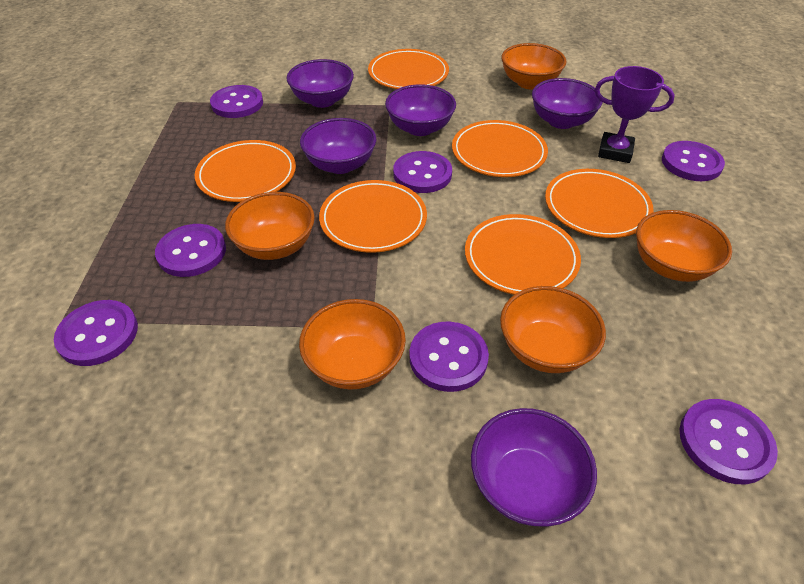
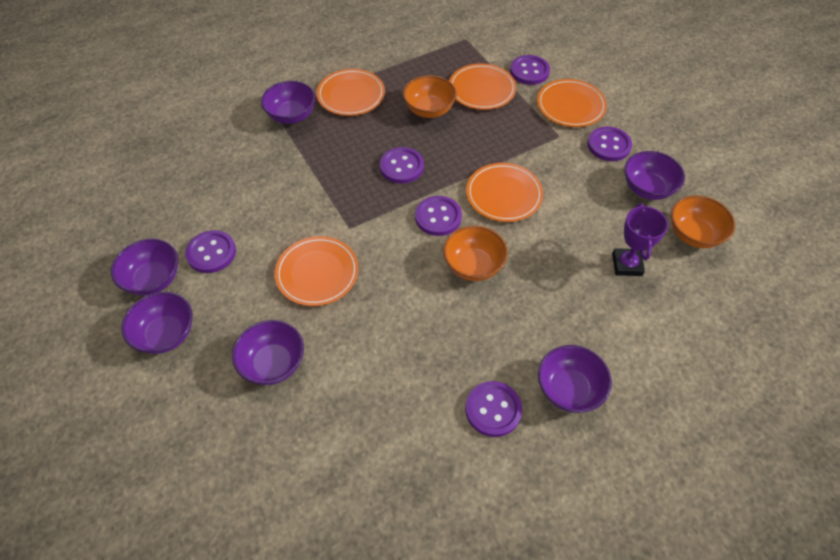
orange bowl: [225,192,315,260] [299,299,406,389] [500,286,606,373] [501,43,567,89] [636,210,732,282] = 5 -> [403,75,457,118] [443,226,508,281] [671,195,735,248] = 3
orange plate: [195,140,296,202] [319,180,427,253] [368,49,449,89] [452,120,548,177] [465,214,581,295] [545,169,654,238] = 6 -> [275,236,359,306] [317,69,385,116] [449,63,516,110] [466,163,543,222] [537,79,607,127] = 5
purple bowl: [287,59,354,108] [300,118,376,174] [385,84,456,136] [471,408,597,527] [532,78,603,129] = 5 -> [111,239,178,295] [121,292,193,354] [232,320,304,385] [261,81,316,124] [538,345,612,413] [624,151,685,200] = 6
purple button: [54,300,138,366] [155,224,226,277] [210,85,263,118] [393,151,452,193] [409,322,489,392] [662,141,725,181] [680,399,778,484] = 7 -> [185,230,236,273] [380,147,424,184] [415,196,462,236] [465,381,522,437] [510,55,550,85] [587,126,632,161] = 6

